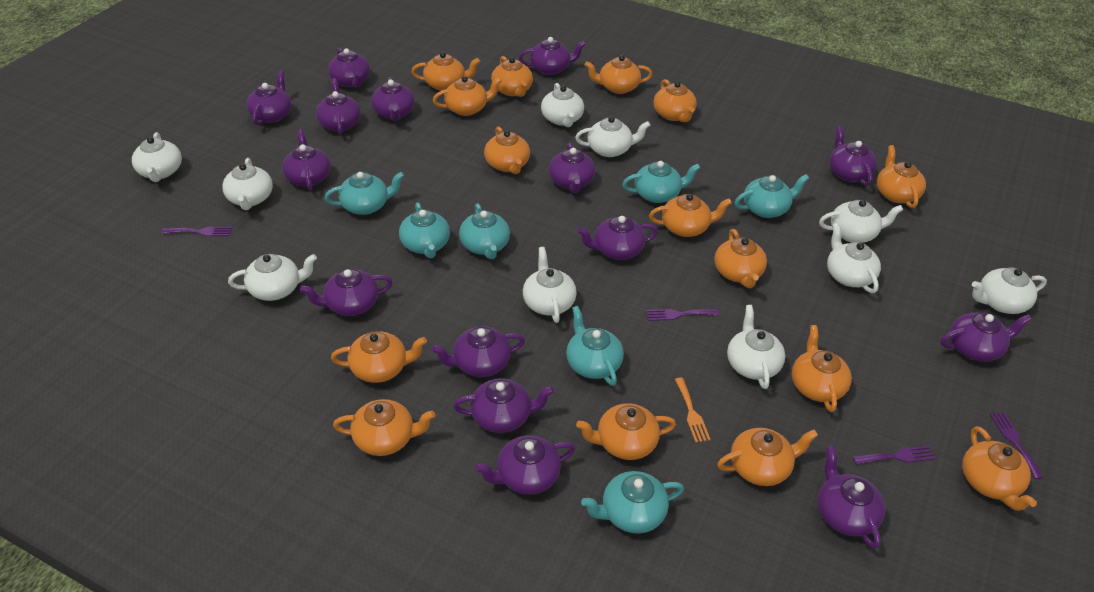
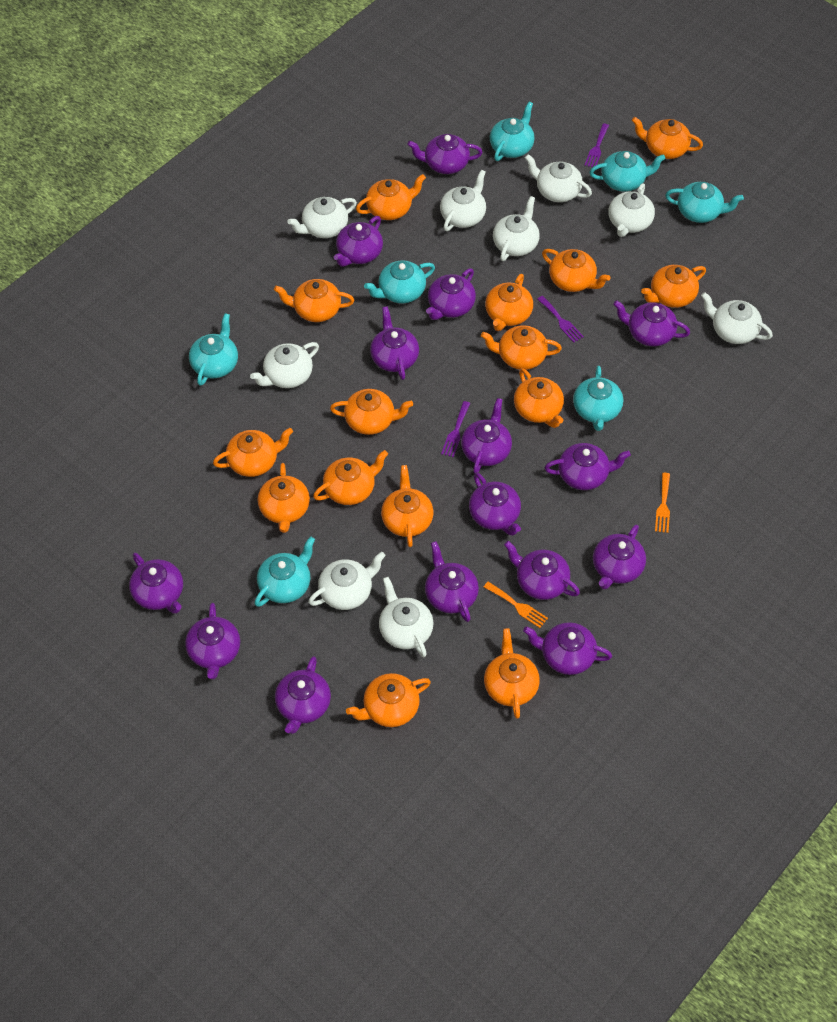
orange fork: [675,378,711,443] = 1 -> [484,582,548,628] [655,473,670,533] = 2
purple fork: [162,227,232,236] [646,309,719,321] [853,446,936,465] [990,412,1044,479] = 4 -> [441,401,470,457] [537,296,584,343] [584,124,609,167] = 3
white teapot: [132,132,182,182] [222,158,273,210] [228,254,317,301] [523,247,577,323] [541,83,584,127] [575,116,650,157] [727,305,785,389] [819,200,903,243] [827,223,881,293] [972,268,1047,314] = 10 -> [250,342,319,388] [287,197,357,238] [308,552,385,610] [379,577,433,657] [440,170,486,231] [493,196,540,261] [525,154,592,202] [608,183,655,237] [701,292,773,344] = 9

